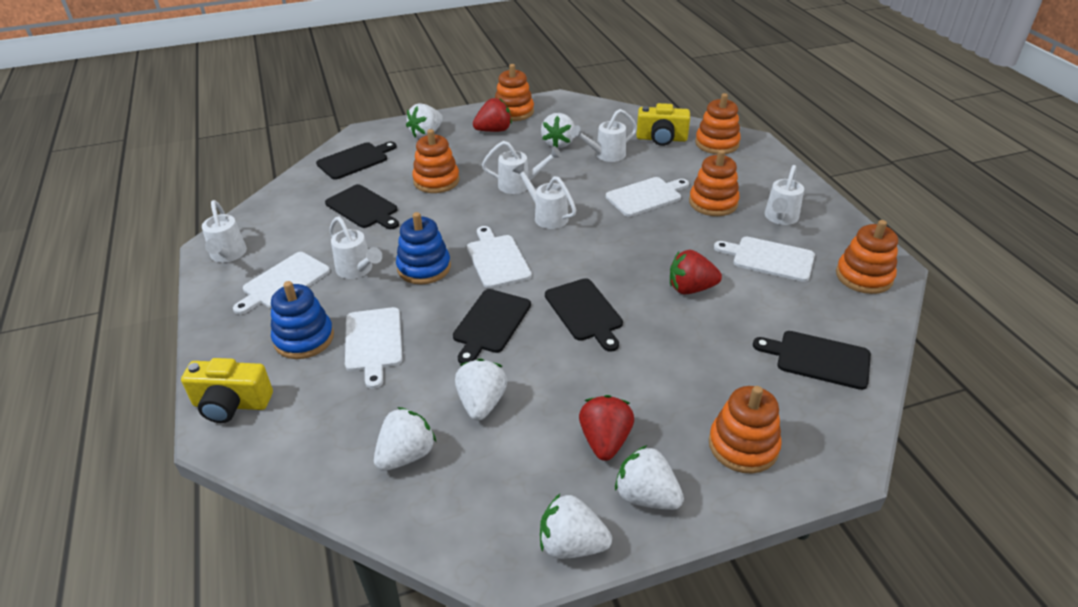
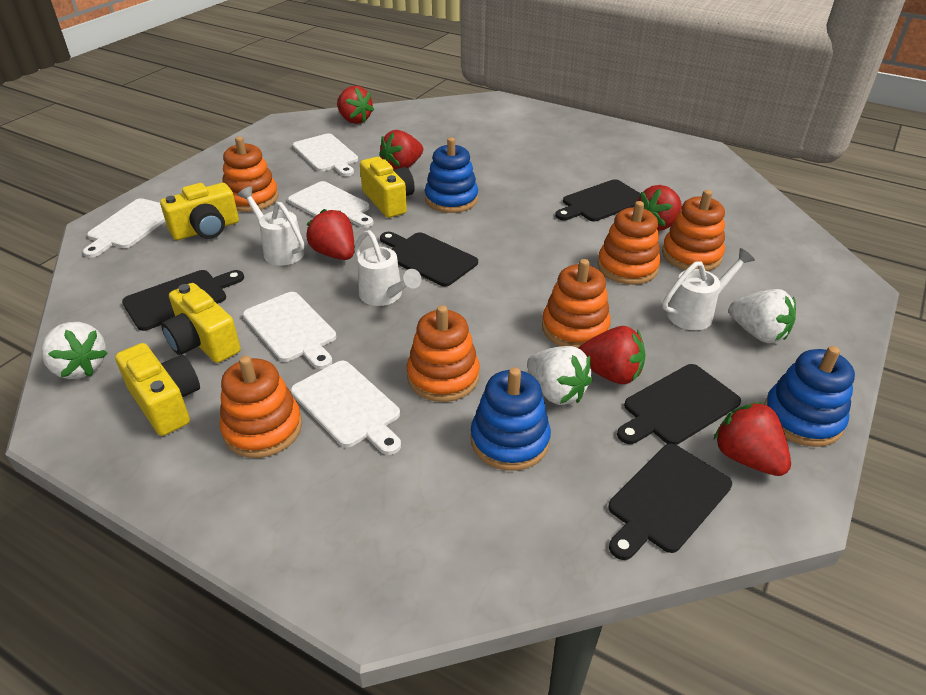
blue stacking toy: [271,281,334,359] [396,212,451,284] = 2 -> [425,137,478,213] [471,367,551,471] [764,346,855,447] = 3
red strawberry: [473,98,512,132] [579,395,634,461] [670,250,722,294] = 3 -> [306,209,354,260] [337,86,374,124] [379,130,423,170] [578,326,646,384] [638,185,682,231] [714,402,791,476] = 6
white strawberry: [374,407,436,471] [406,103,443,138] [455,358,507,421] [540,494,612,559] [541,113,575,148] [615,445,684,510] = 6 -> [41,322,108,379] [527,346,592,405] [729,289,796,343] = 3
white watering can: [202,200,247,263] [330,217,383,279] [482,141,562,194] [513,163,576,229] [571,109,637,162] [764,165,804,225] = 6 -> [237,186,305,265] [354,230,422,306] [663,248,755,330] = 3
yellow camera: [181,358,273,423] [636,103,690,146] = 2 -> [115,343,200,436] [160,183,239,240] [161,283,241,363] [360,157,415,218] = 4

